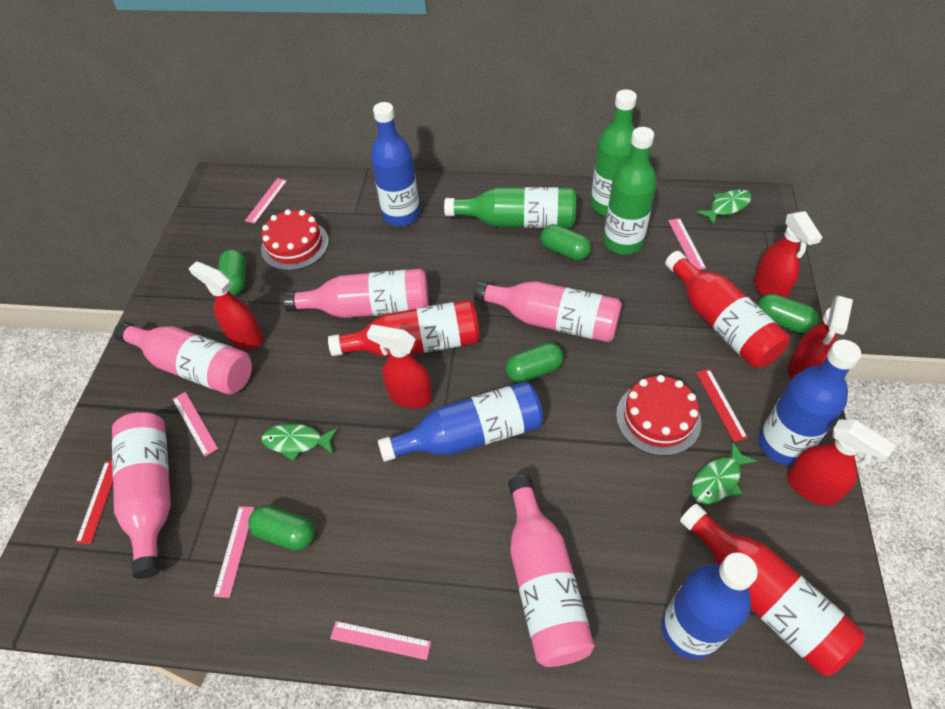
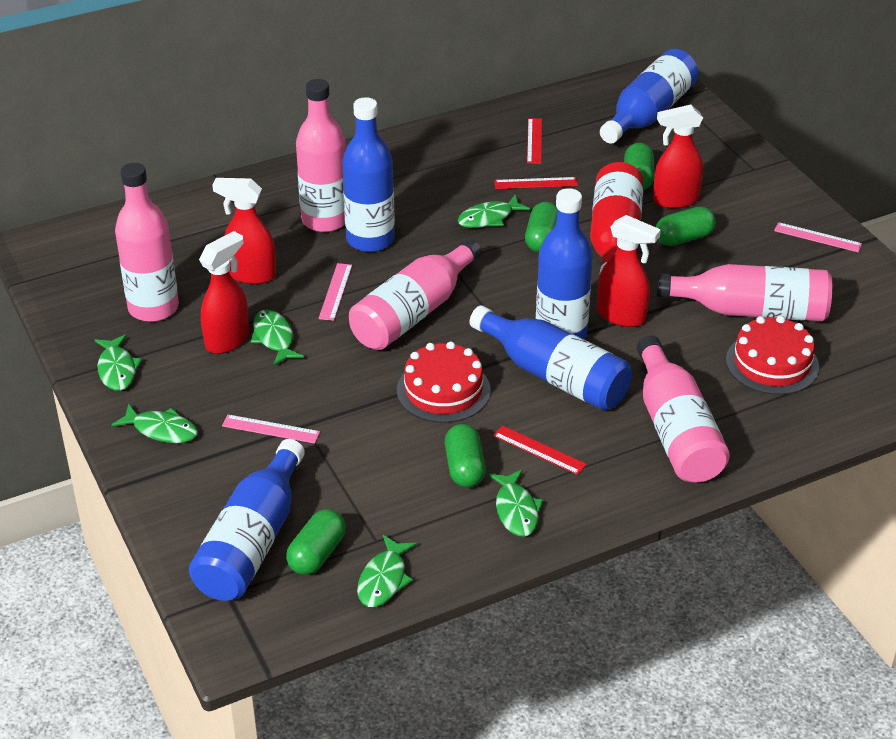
blue bottle: [371,102,420,226] [378,381,543,462] [662,552,758,659] [759,340,861,465] = 4 -> [189,439,305,601] [342,97,395,252] [469,306,632,411] [536,188,593,340] [600,49,698,144] = 5
green bottle: [444,187,576,228] [591,89,637,216] [604,127,657,255] = 3 -> none = 0
green fish: [262,424,338,461] [691,441,758,504] [696,189,752,226] = 3 -> [95,334,142,391] [111,404,198,443] [251,310,304,366] [357,535,417,607] [457,195,531,228] [489,469,544,537] = 6
pink ruler: [173,392,218,457] [213,506,254,598] [245,178,287,224] [330,621,431,660] [668,218,706,270] = 5 -> [222,414,320,444] [318,263,352,321] [774,222,862,252] = 3
red bottle: [328,300,480,357] [665,251,789,368] [680,504,865,676] = 3 -> [590,162,644,273] = 1
red ruler: [76,461,113,544] [696,369,748,442] = 2 -> [493,426,587,475] [494,177,578,189] [527,118,542,164] = 3
red spray bottle: [188,261,264,350] [367,325,432,408] [754,211,822,298] [787,420,895,506] [788,295,853,379] = 5 -> [199,231,249,354] [212,178,276,284] [597,215,661,327] [653,104,703,209] = 4

